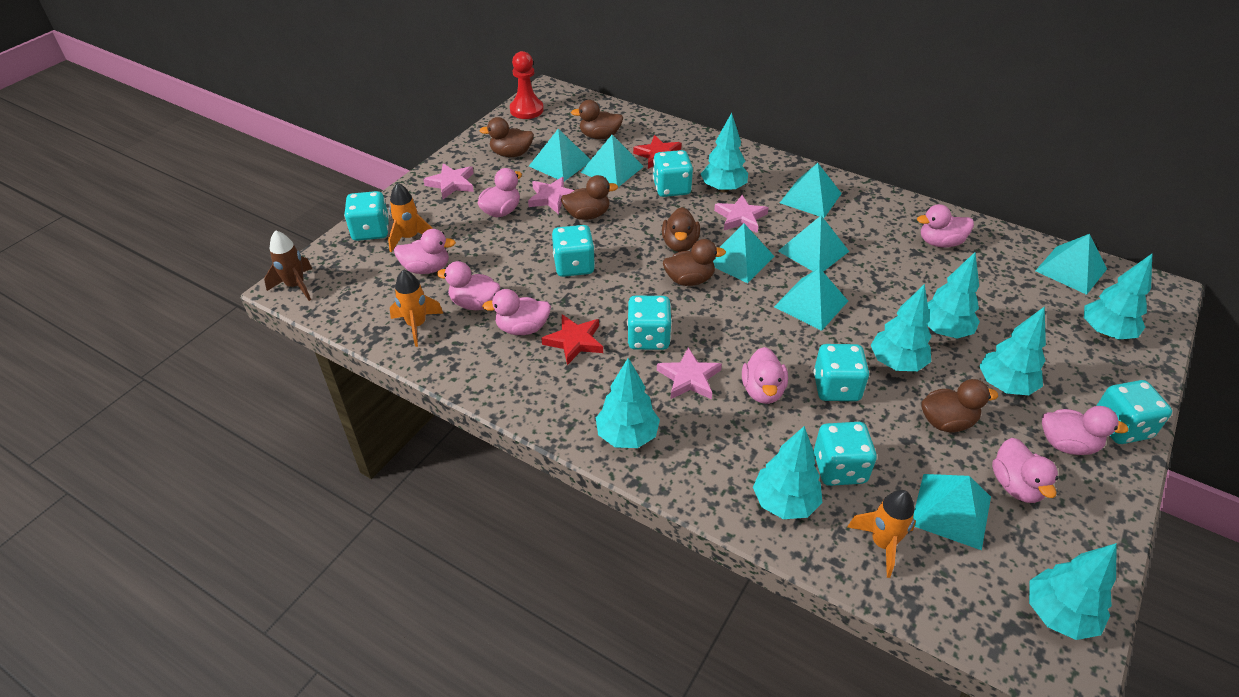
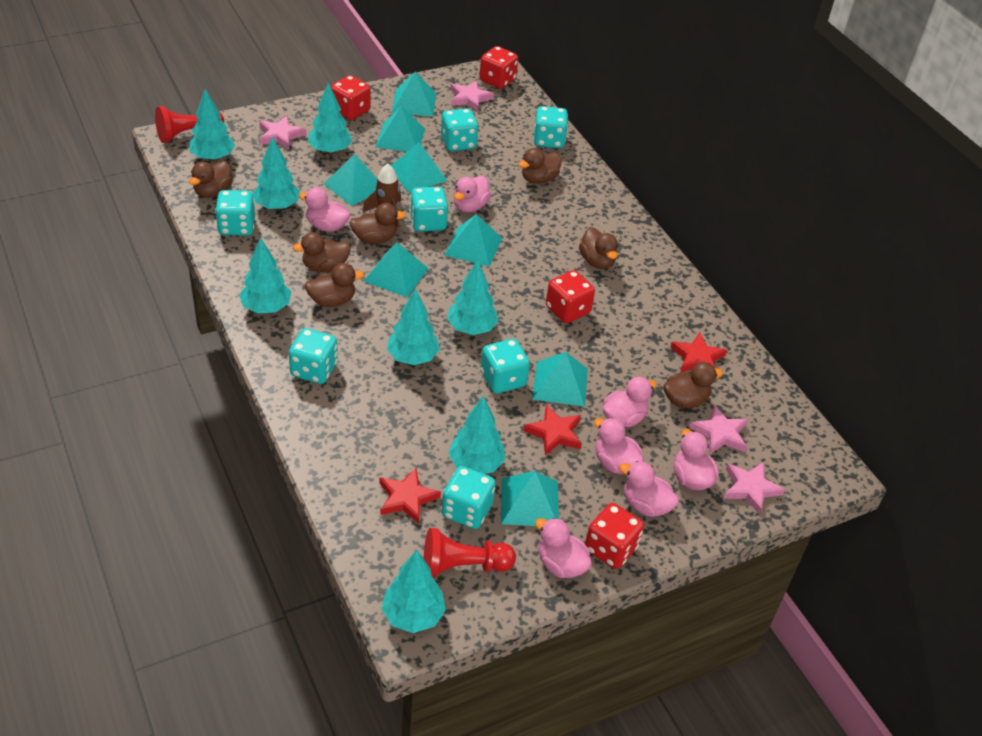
brown duck: [479,117,534,157] [561,175,618,220] [571,100,623,139] [662,207,700,252] [663,239,726,286] [921,379,998,433] = 6 -> [189,161,233,198] [293,232,351,272] [305,263,364,307] [349,203,406,244] [519,148,562,184] [579,227,618,269] [663,362,723,408] = 7
orange rocket: [388,183,433,252] [390,269,444,347] [848,490,916,578] = 3 -> none = 0
pink duck: [394,229,456,274] [437,261,500,310] [478,168,522,217] [482,289,551,335] [742,347,788,404] [917,204,974,247] [992,438,1058,503] [1042,406,1129,455] = 8 -> [299,187,350,232] [454,176,491,213] [535,518,592,578] [594,418,644,474] [603,377,657,427] [619,461,679,517] [674,429,719,490] = 7
red dice: none = 0 -> [331,75,370,120] [480,46,518,89] [546,270,595,323] [585,503,644,569] = 4
red pawn: [510,51,544,119] = 1 -> [155,106,224,143] [424,528,516,578] = 2
red star: [541,315,603,365] [633,135,682,169] = 2 -> [379,468,441,524] [524,405,582,455] [670,332,727,372] = 3

